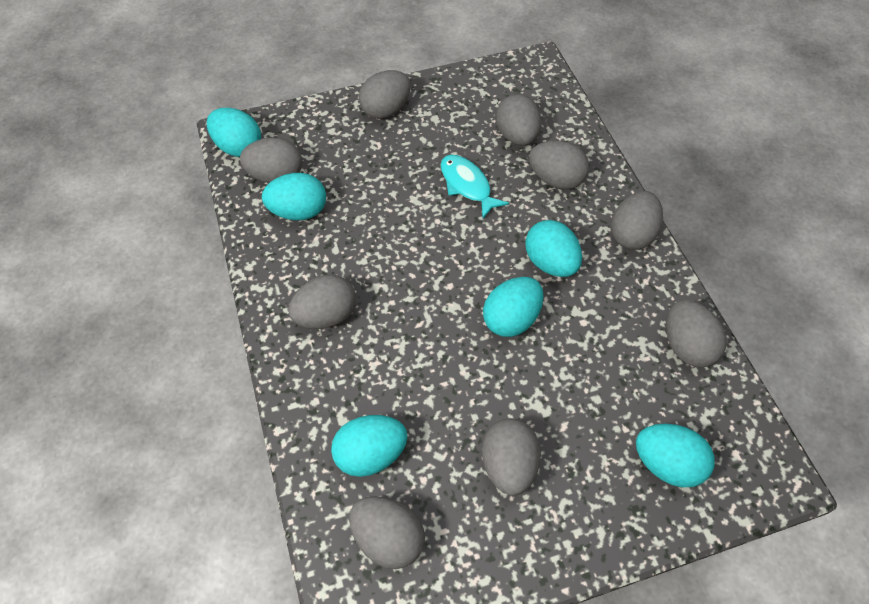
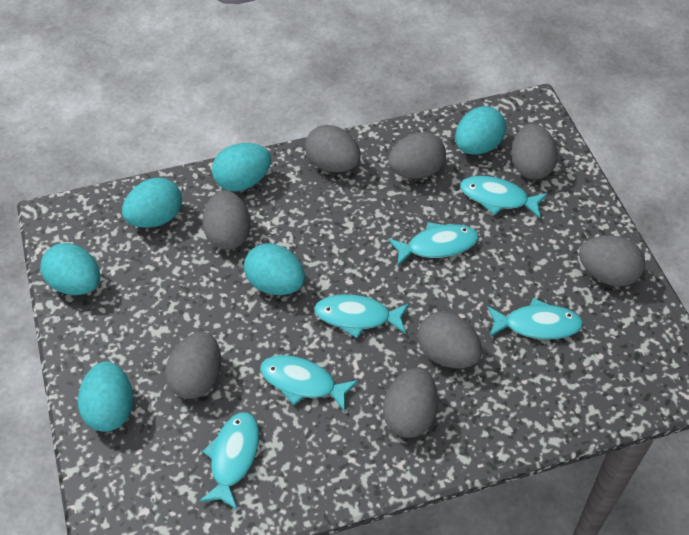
grey egg: [240,137,302,183] [288,274,356,329] [349,496,425,569] [359,70,411,119] [482,419,541,496] [496,94,542,145] [529,141,589,190] [611,191,663,250] [666,300,727,367] = 9 -> [165,332,221,399] [202,190,251,250] [305,125,361,172] [383,368,438,438] [388,132,446,179] [418,312,482,368] [511,124,558,180] [579,235,645,287] = 8
turquoise fish: [440,155,509,218] = 1 -> [199,412,259,510] [260,355,358,412] [314,294,409,338] [388,222,479,266] [460,176,548,219] [487,298,583,340] = 6

